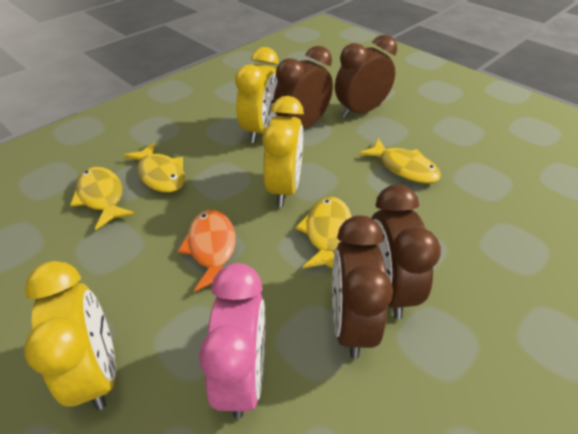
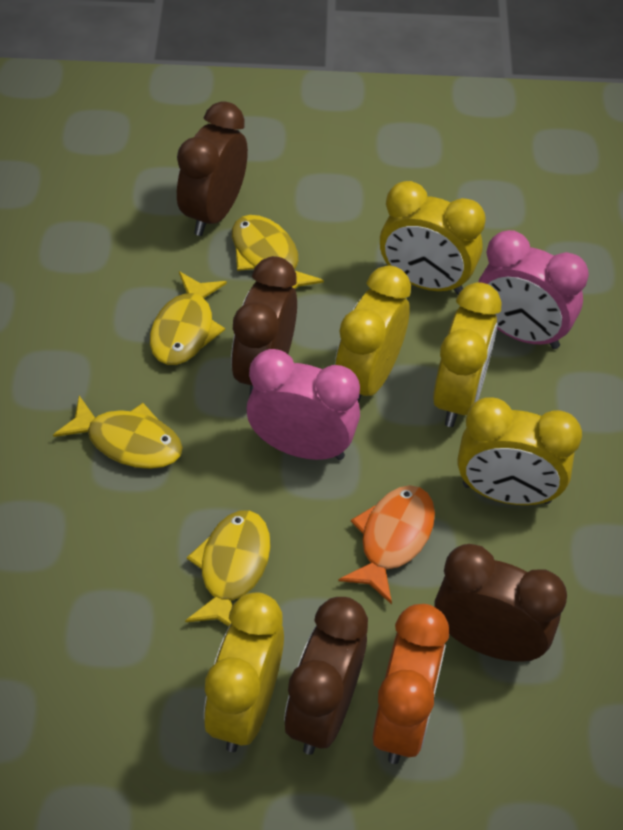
orange clock: none = 0 -> [373,604,449,764] = 1
pink clock: [199,263,265,419] = 1 -> [246,349,360,460] [478,230,589,349] = 2
yellow clock: [24,261,116,410] [235,47,279,143] [262,96,304,207] = 3 -> [204,592,284,752] [335,265,411,403] [380,181,486,295] [433,282,502,427] [457,397,582,505] = 5

